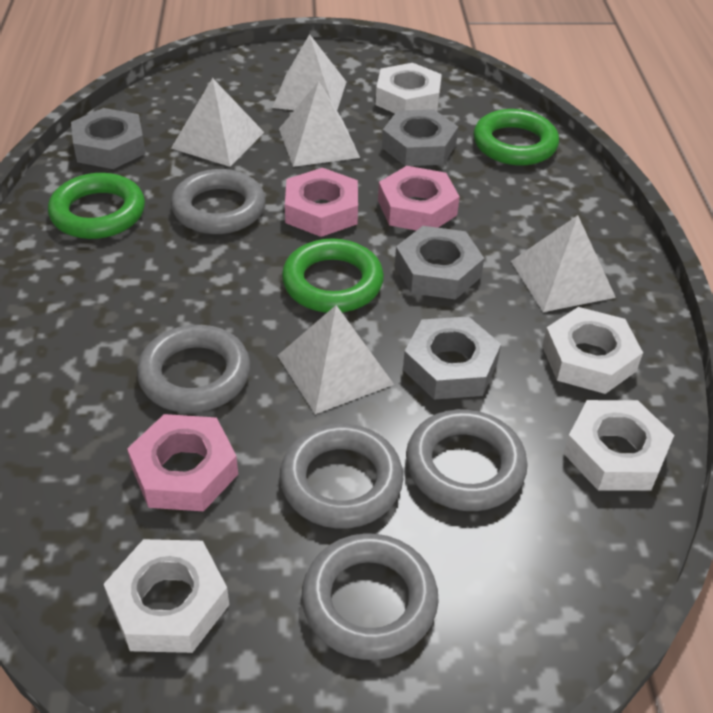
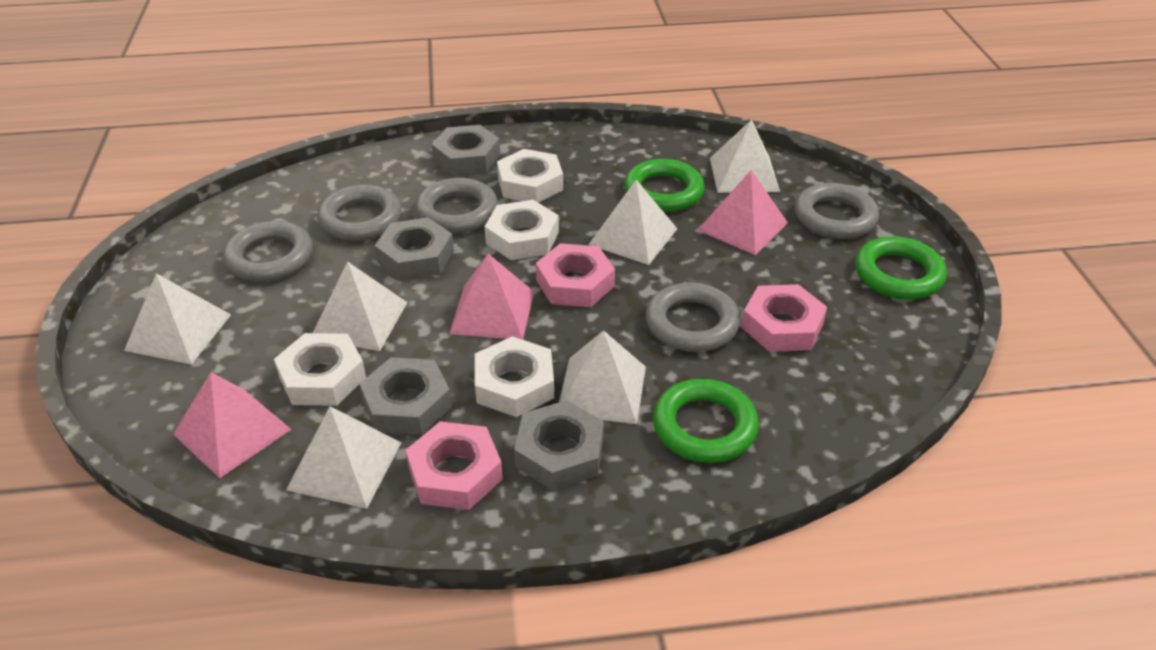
pink pyramid: none = 0 -> [173,372,292,478] [449,254,534,340] [698,170,788,255] = 3
white pyramid: [171,78,264,167] [272,34,346,110] [277,305,394,414] [279,81,360,167] [511,215,616,312] = 5 -> [124,273,231,365] [286,406,401,509] [313,261,408,351] [559,330,646,424] [588,180,677,265] [710,119,780,193] = 6

